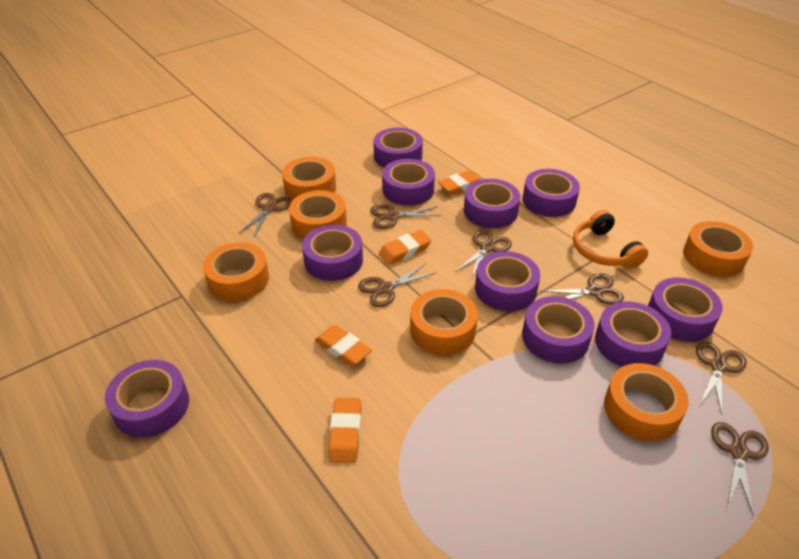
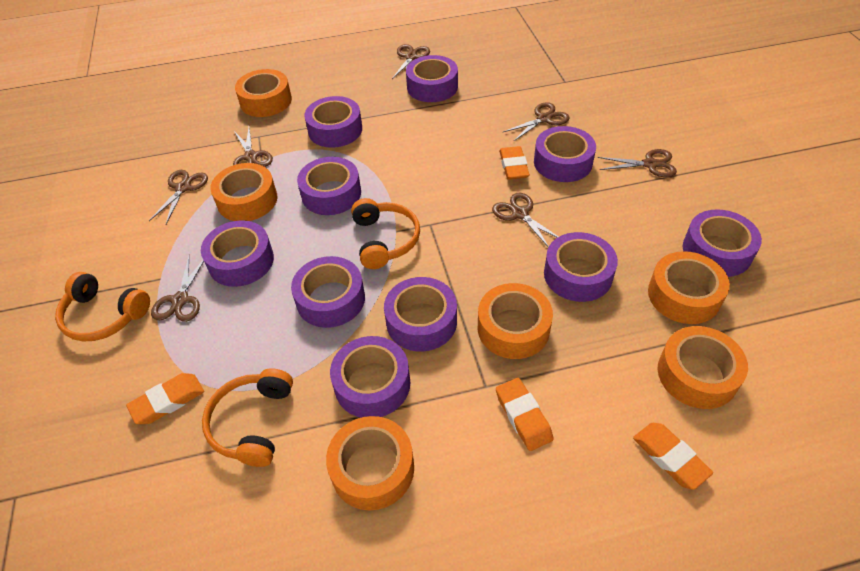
orange headphones: [573,210,648,268] = 1 -> [55,272,150,341] [202,369,293,467] [351,198,420,269] = 3

